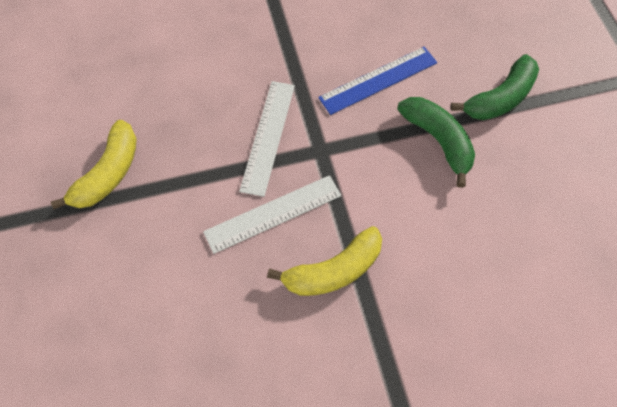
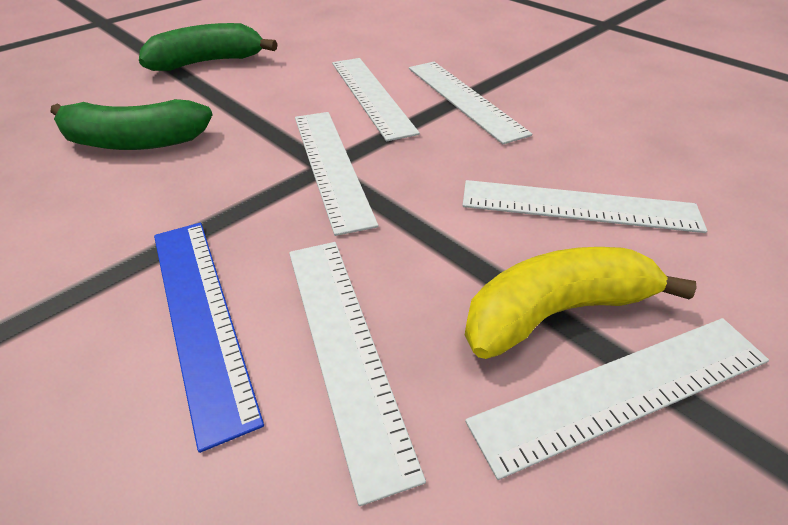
white ruler: [203,175,341,254] [239,81,295,197] = 2 -> [289,242,426,506] [295,112,378,236] [332,58,420,142] [409,62,532,144] [462,180,707,233] [465,318,769,480] = 6
yellow banana: [51,120,137,209] [267,226,382,296] = 2 -> [465,247,697,359] = 1

